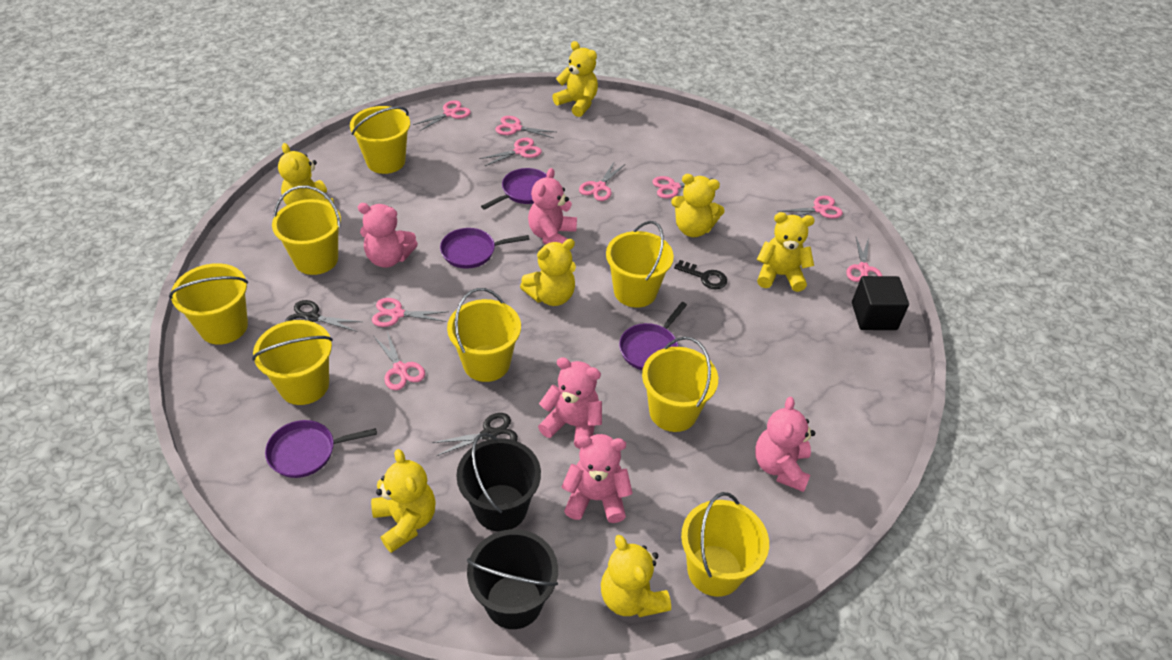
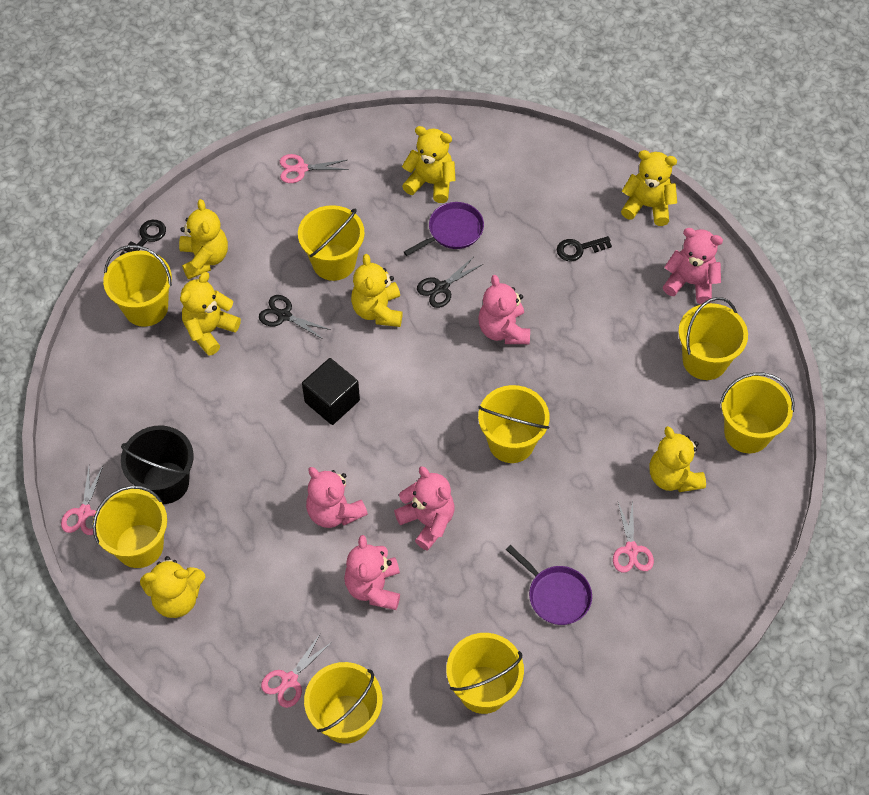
black bucket: [456,433,541,532] [467,529,558,629] = 2 -> [121,425,194,504] = 1
black key: [674,260,727,289] = 1 -> [120,220,166,256] [557,236,612,261] = 2
pink scissors: [372,298,449,327] [374,331,425,390] [413,100,471,131] [479,138,542,166] [495,116,555,138] [579,161,625,201] [652,176,713,199] [777,196,843,219] [846,237,882,282] = 9 -> [61,466,103,535] [261,634,332,708] [280,154,349,183] [613,500,654,573] = 4
purple pan: [265,420,377,478] [440,228,530,269] [481,168,547,210] [619,302,687,371] = 4 -> [404,202,484,256] [506,545,592,625] = 2

